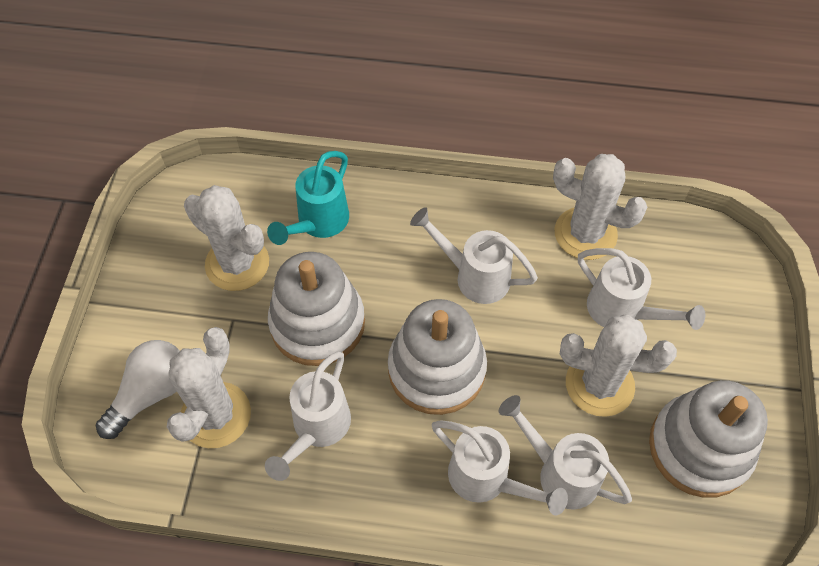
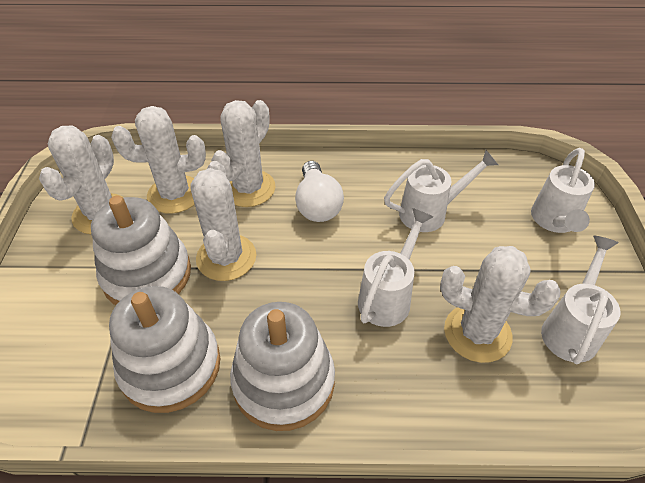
turquoise watering can: [267,151,349,245] = 1 -> none = 0
white cactus: [167,327,251,448] [184,185,269,291] [553,154,647,260] [560,314,677,417] = 4 -> [39,125,124,234] [111,106,206,214] [190,161,256,281] [211,100,276,207] [440,246,561,363] = 5
white watering can: [265,351,351,481] [410,207,538,304] [432,420,568,515] [498,395,632,510] [578,248,705,330] = 5 -> [358,208,433,327] [384,150,498,232] [531,148,595,233] [541,236,620,364] = 4

